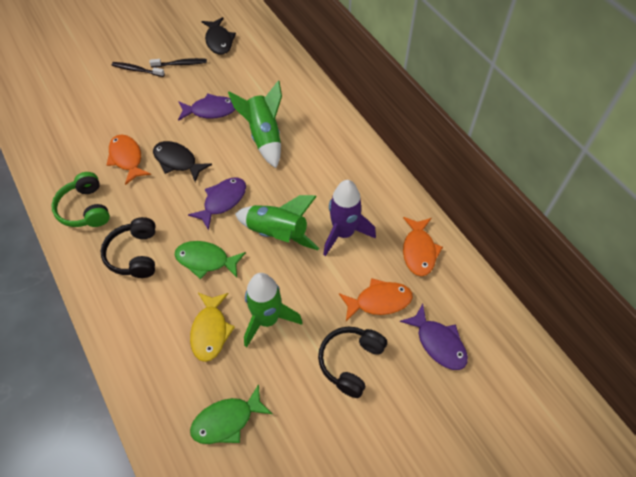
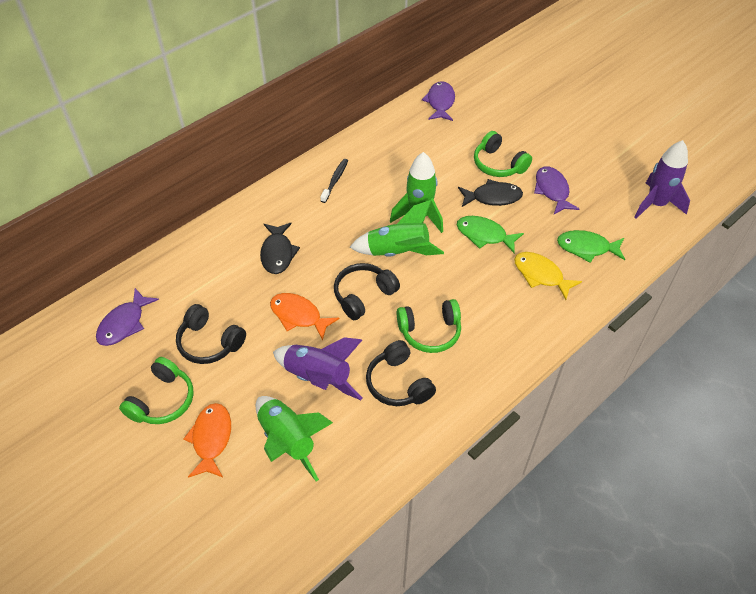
black headphones: [101,217,156,278] [318,327,387,398] = 2 -> [176,304,246,364] [334,263,400,320] [366,340,436,406] = 3
black toothbrush: [112,62,165,77] [149,58,207,68] = 2 -> [320,159,348,203] = 1
green headphones: [51,172,110,227] = 1 -> [119,357,194,424] [397,299,461,353] [474,131,532,177] = 3
orange fish: [106,134,151,185] [339,278,413,321] [403,217,443,276] = 3 -> [183,403,231,478] [270,293,339,341] = 2
purple rocket: [323,180,376,256] = 1 -> [273,337,362,400] [634,140,690,219] = 2

